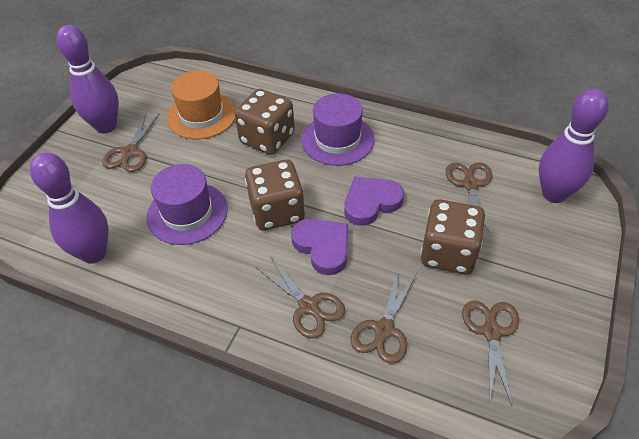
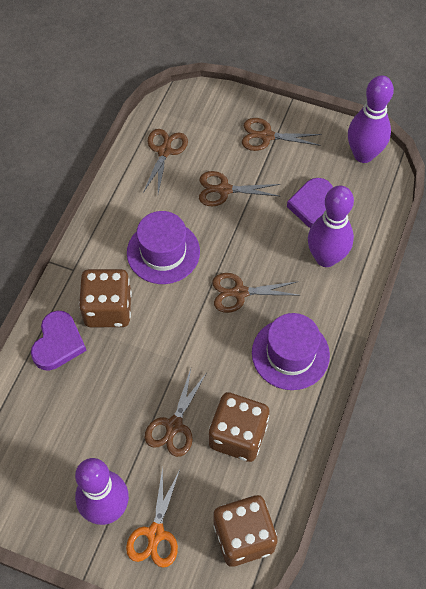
orange hat: [167,71,236,139] = 1 -> none = 0
orange scissors: none = 0 -> [126,467,180,568] = 1

